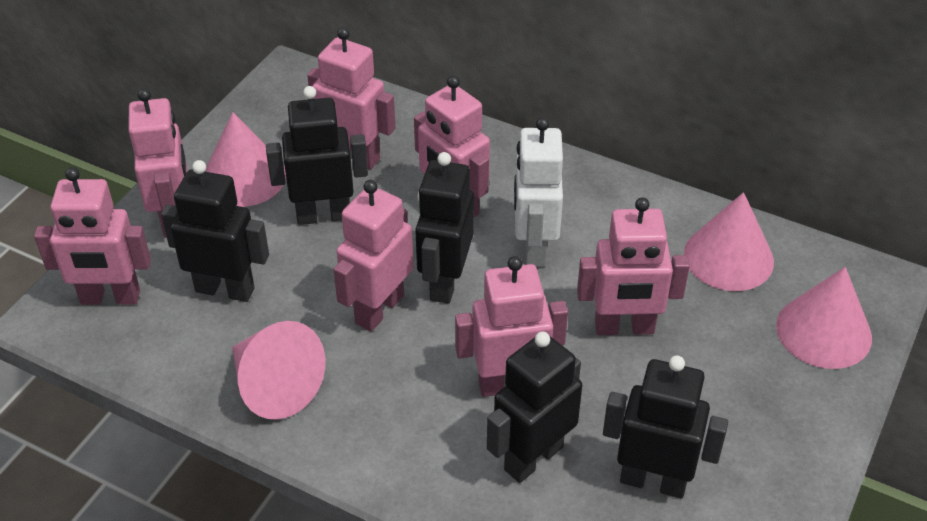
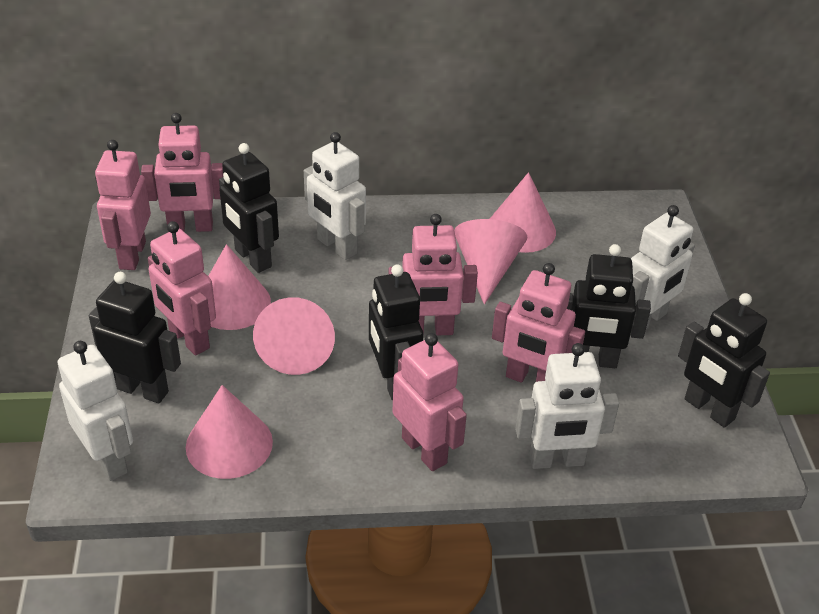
pink cone: [205,112,286,207] [232,321,325,420] [684,192,774,291] [776,267,872,369] = 4 -> [186,385,273,479] [208,244,271,330] [253,297,335,375] [454,219,527,305] [490,172,556,253] = 5
pink robot: [34,167,151,305] [129,88,187,238] [307,27,396,169] [334,180,414,331] [414,75,490,217] [455,256,568,397] [577,197,690,335] = 7 -> [95,140,151,270] [141,113,223,232] [148,221,216,356] [388,214,478,335] [392,333,467,471] [492,263,585,383] = 6
white robot: [514,117,563,267] = 1 -> [58,341,133,481] [304,132,366,260] [515,343,619,469] [631,205,695,329] = 4

